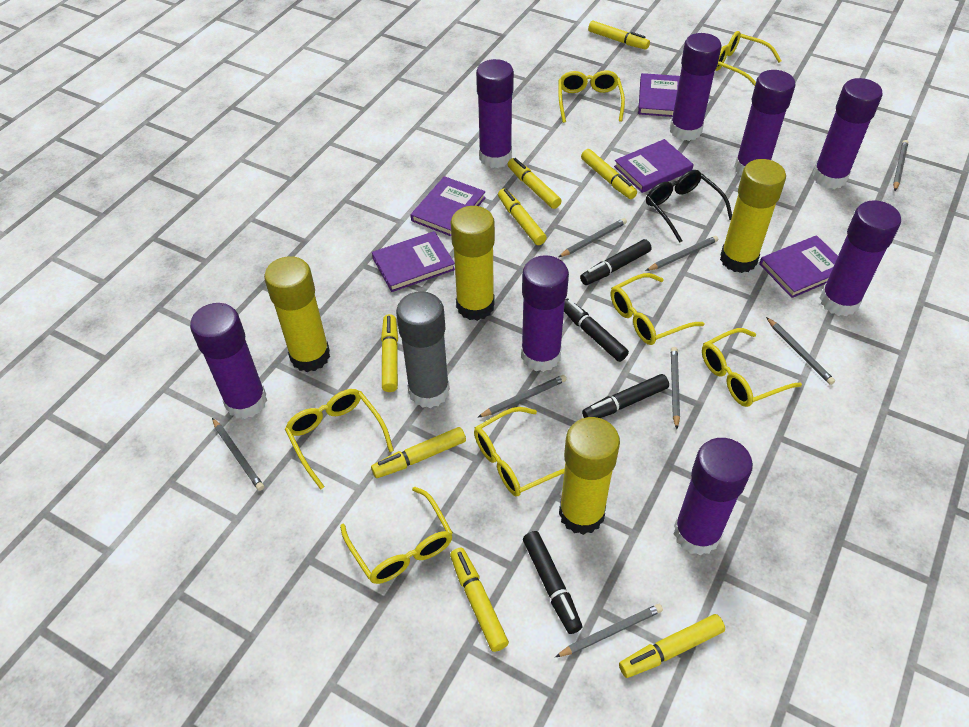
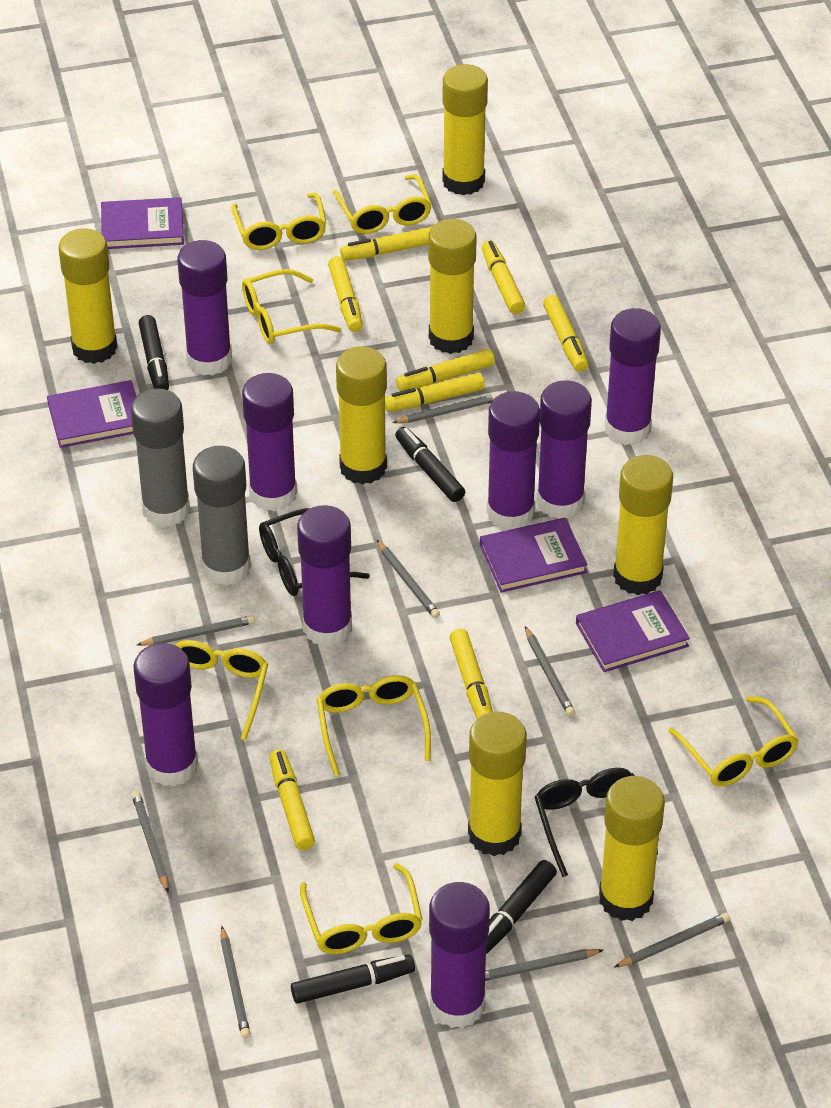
black glasses: [646,170,732,243] = 1 -> [259,508,370,596] [535,768,658,877] = 2
grey glue stick: [396,291,450,408] = 1 -> [131,388,190,527] [193,446,251,586] = 2
purple book: [372,231,455,292] [411,176,486,236] [614,139,694,193] [638,73,680,117] [759,235,838,298] = 5 -> [47,380,136,448] [101,197,184,249] [480,518,588,593] [576,590,690,672] = 4
yellow glue stick: [264,256,330,372] [451,206,495,321] [559,417,620,535] [720,159,786,273] = 4 -> [59,229,118,364] [336,347,387,485] [428,219,477,354] [442,64,488,195] [468,712,527,856] [599,776,665,921] [613,455,673,595] = 7

